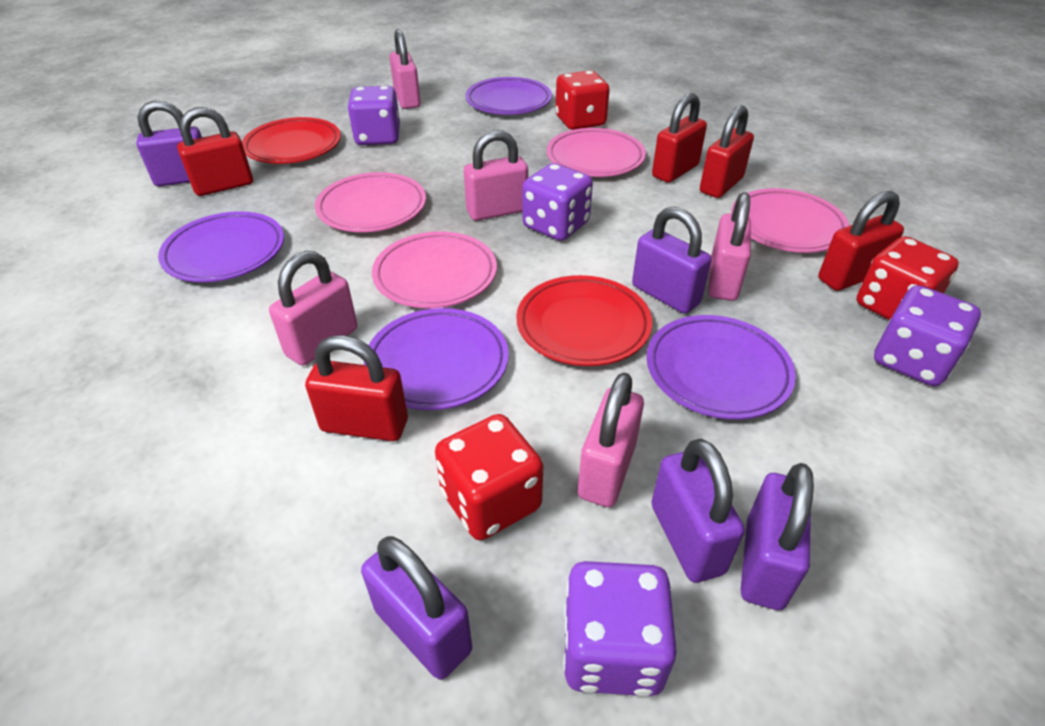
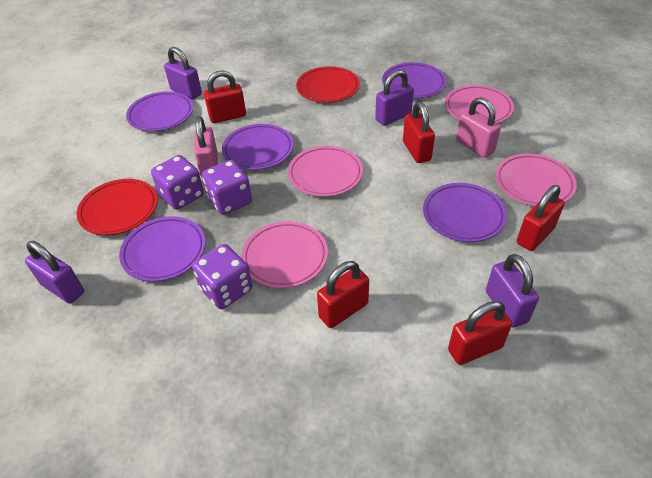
pink padlock: [269,251,358,366] [389,29,421,109] [464,130,528,221] [578,372,644,507] [708,192,751,301] = 5 -> [194,116,218,178] [456,97,501,158] = 2
purple dice: [348,86,400,145] [523,163,593,241] [563,561,677,696] [874,285,981,386] = 4 -> [151,155,204,210] [192,244,252,309] [202,160,252,215] = 3
purple padlock: [136,100,202,187] [361,536,472,680] [632,207,712,314] [652,438,745,583] [740,463,814,610] = 5 -> [25,241,84,304] [164,47,202,100] [375,70,414,126] [486,254,539,328] = 4
purple plate: [158,211,284,282] [364,308,509,410] [465,77,552,115] [647,315,796,419] = 4 -> [119,216,206,282] [126,91,193,131] [222,124,294,170] [382,62,446,99] [423,183,507,242] = 5
red dice: [435,414,543,540] [555,70,610,130] [857,236,959,320] = 3 -> none = 0

